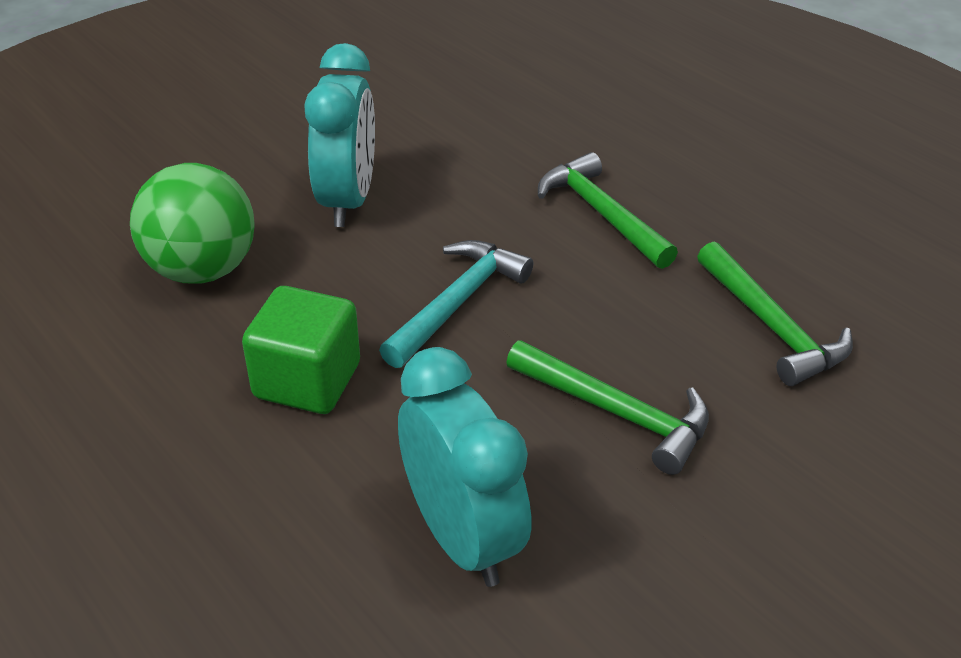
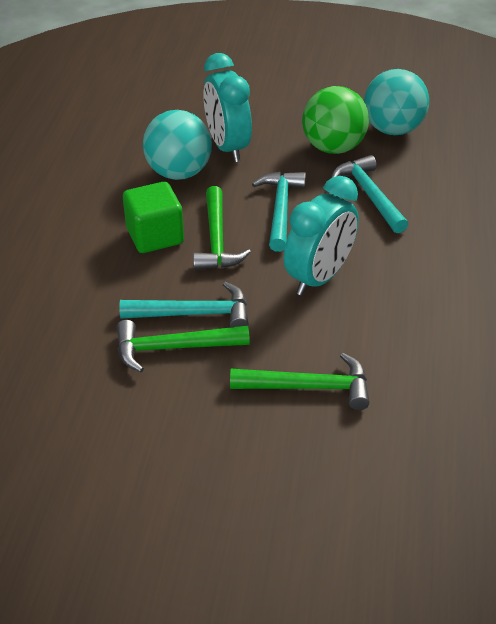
turquoise ball: none = 0 -> [143,110,212,180] [364,69,429,135] = 2
turquoise hammer: [379,240,533,368] = 1 -> [120,282,249,327] [252,172,306,252] [331,155,408,233] = 3

